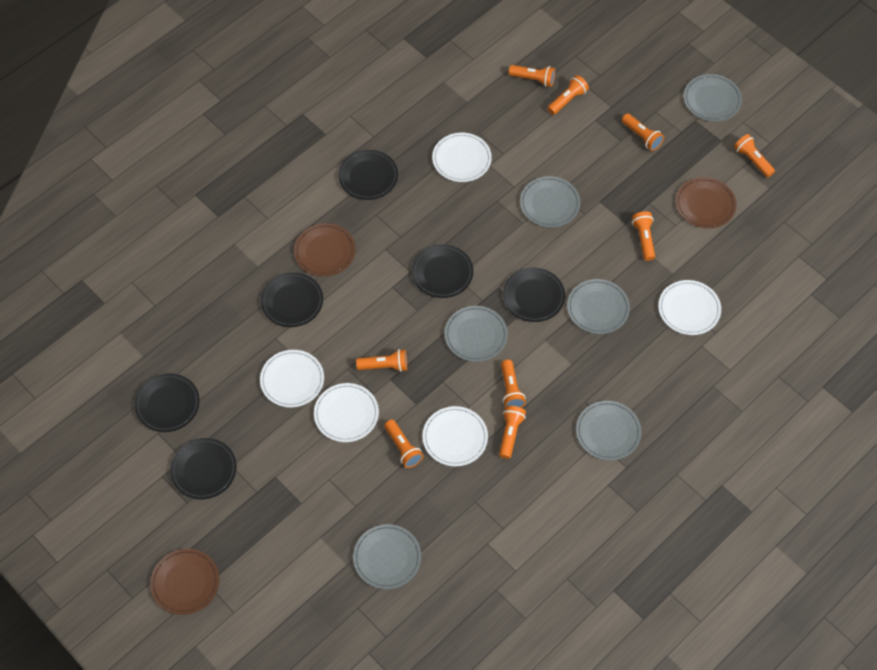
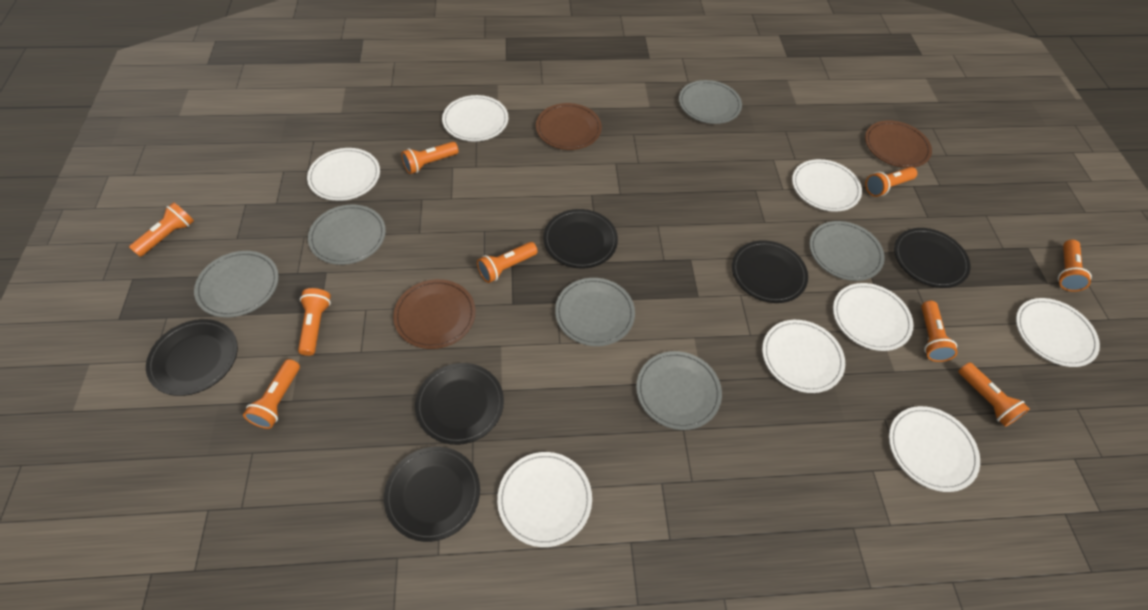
white plate: [260,350,324,408] [314,383,379,442] [422,406,488,466] [432,133,492,182] [658,280,721,335] = 5 -> [307,148,380,201] [442,95,508,142] [497,452,592,547] [762,320,845,393] [792,159,862,212] [833,283,913,351] [889,406,980,492] [1016,298,1100,367] = 8

